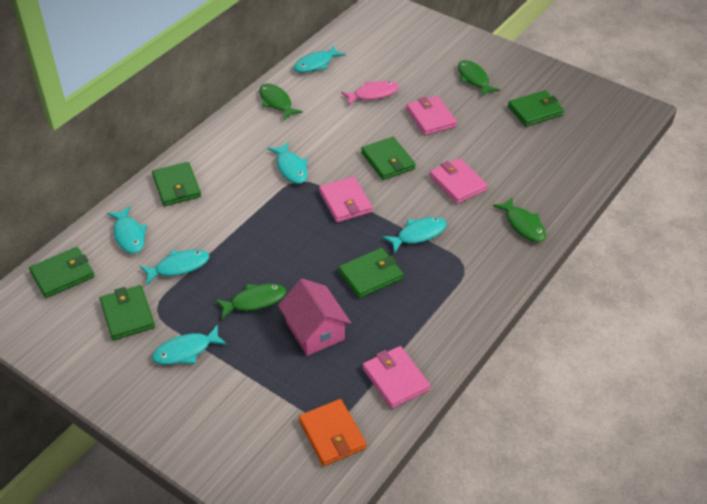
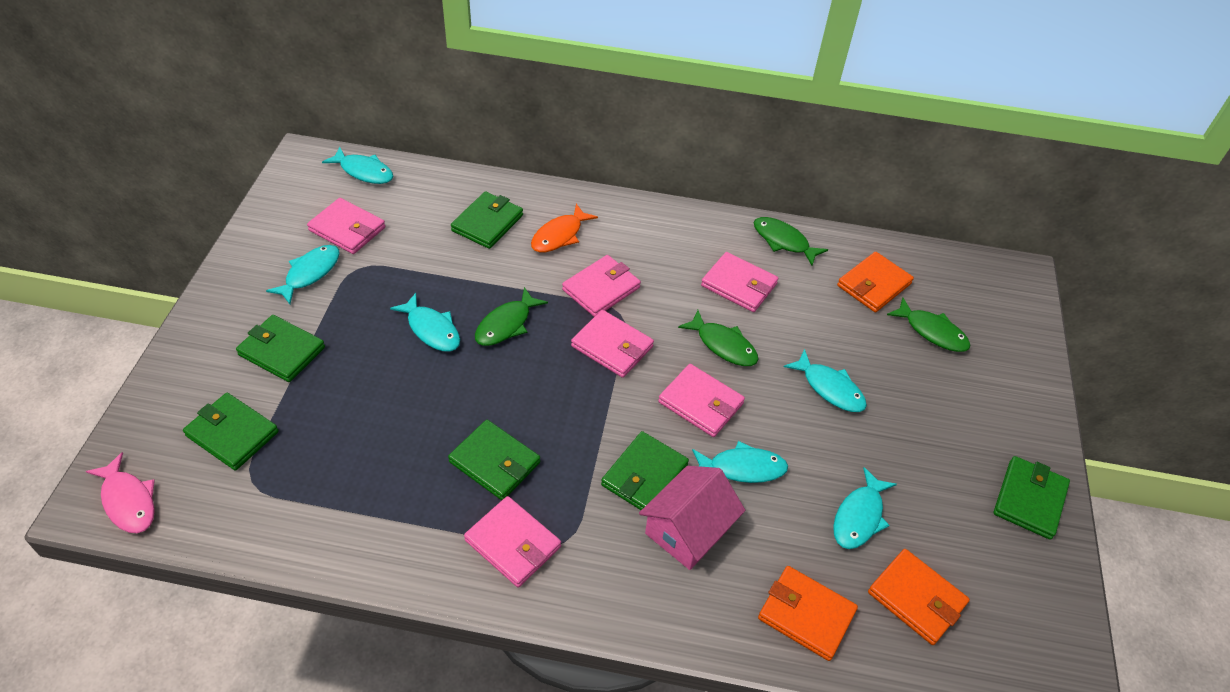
orange fish: none = 0 -> [531,204,598,253] = 1
orange wallet: [299,399,366,466] = 1 -> [758,566,858,661] [837,252,914,312] [868,549,970,645] = 3
pink wallet: [319,177,373,223] [363,346,430,409] [406,96,457,135] [429,158,488,204] = 4 -> [307,198,385,254] [464,496,561,587] [562,255,641,317] [571,310,654,378] [658,364,745,437] [701,252,778,312] = 6

